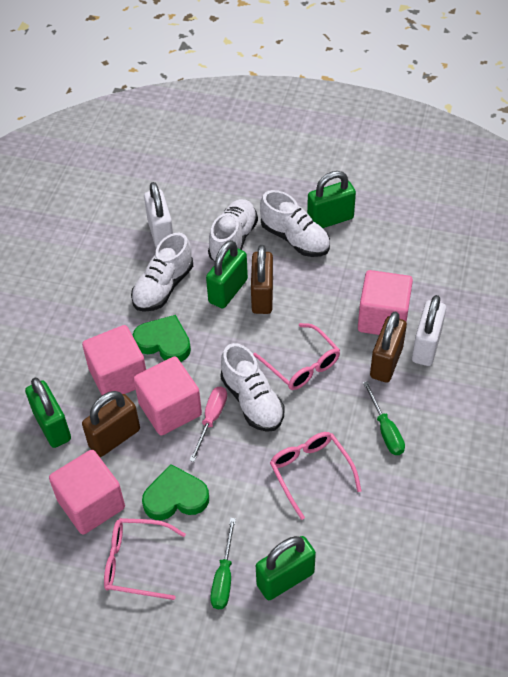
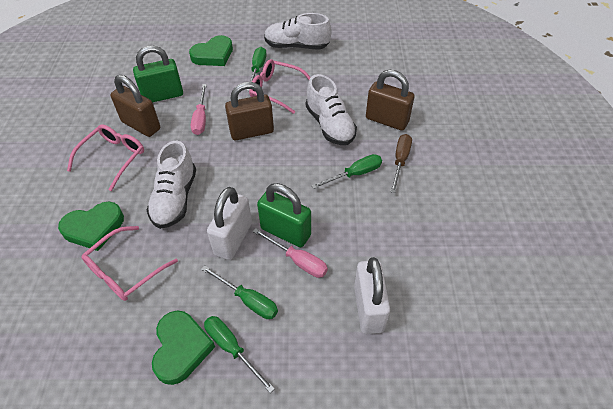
brown screwdriver: none = 0 -> [391,134,412,193] = 1
green heart: [133,315,191,362] [142,464,209,520] = 2 -> [58,202,124,251] [152,310,215,385] [189,35,233,66] = 3
green padlock: [25,378,71,448] [206,240,248,309] [256,536,316,600] [307,171,356,228] = 4 -> [133,46,183,102] [257,183,311,247] = 2
green screwdriver: [210,518,236,609] [363,381,405,455] = 2 -> [201,265,278,319] [204,316,275,393] [247,47,266,91] [311,154,382,189] = 4
pink cube: [49,450,125,535] [82,325,146,395] [134,357,202,436] [358,270,413,335] = 4 -> none = 0
pink screwdriver: [189,386,227,462] = 1 -> [191,84,207,135] [253,228,328,278] = 2
white shoe: [131,233,193,312] [208,199,258,261] [220,343,285,432] [260,190,330,257] = 4 -> [146,141,196,229] [264,13,332,49] [306,74,357,145] = 3

